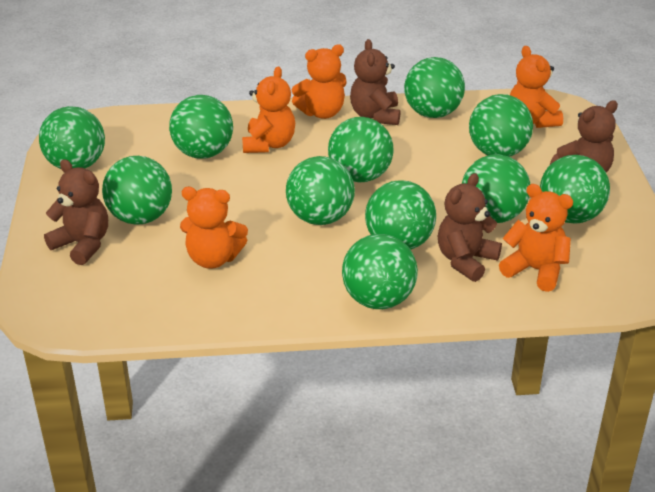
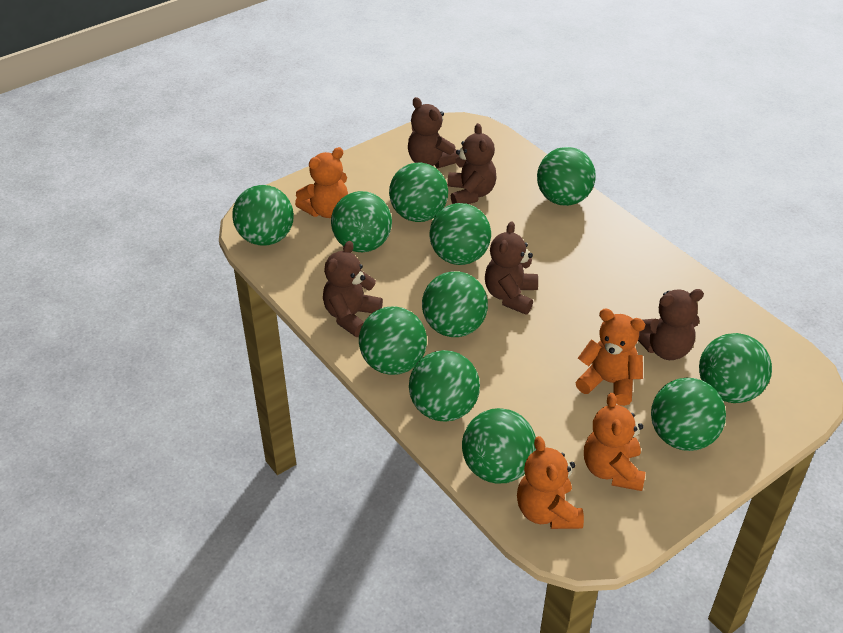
brown teddy bear: [44,159,108,265] [350,39,400,125] [438,173,502,282] [550,100,618,173] = 4 -> [323,241,383,337] [408,97,459,168] [447,123,497,204] [485,221,538,315] [638,289,704,360] = 5
orange teddy bear: [180,187,248,269] [242,67,295,153] [292,44,347,119] [499,184,573,292] [510,46,563,128] = 5 -> [295,147,348,218] [517,436,584,529] [575,309,645,406] [584,393,645,491] = 4

